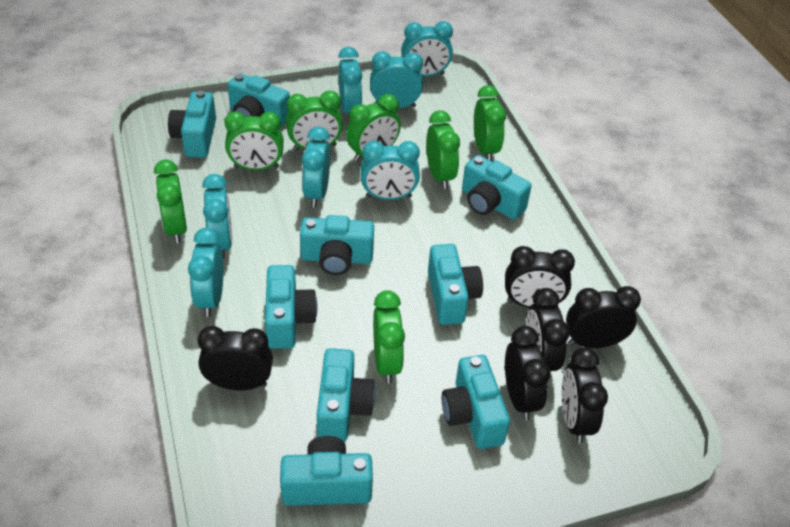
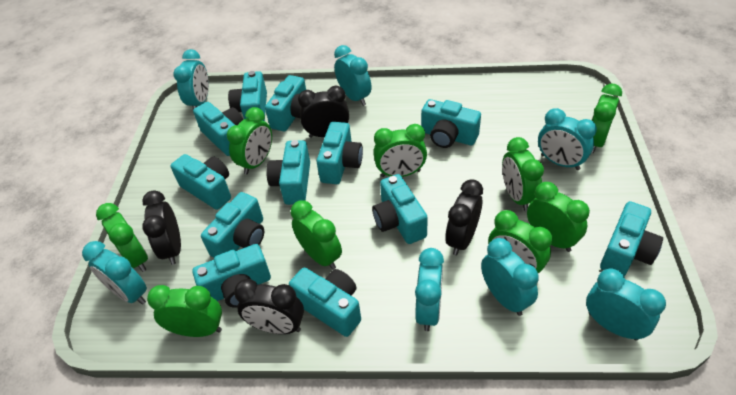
black clock: [198,326,273,390] [505,246,575,308] [505,326,551,420] [526,288,570,371] [562,347,608,443] [566,286,641,348] = 6 -> [142,190,181,265] [234,279,304,334] [298,86,349,138] [445,179,483,255] = 4
green clock: [154,160,187,244] [224,111,284,170] [286,90,343,150] [346,94,401,161] [373,290,405,383] [426,110,460,189] [474,85,506,161] = 7 -> [96,203,148,272] [147,285,222,337] [227,107,272,174] [291,200,342,270] [373,124,427,177] [488,210,552,273] [502,137,544,211] [527,182,590,252] [592,84,622,153] = 9
turquoise camera: [168,91,216,158] [227,73,290,128] [265,265,317,349] [280,436,373,506] [300,215,374,275] [317,348,375,442] [428,244,483,325] [442,355,510,449] [462,155,531,220] = 9 -> [170,154,231,210] [192,244,271,308] [193,102,243,156] [201,192,264,258] [228,71,267,121] [265,75,306,131] [266,140,310,205] [289,268,361,337] [317,122,363,184] [372,174,428,244] [421,99,481,148] [600,201,663,276] = 12

